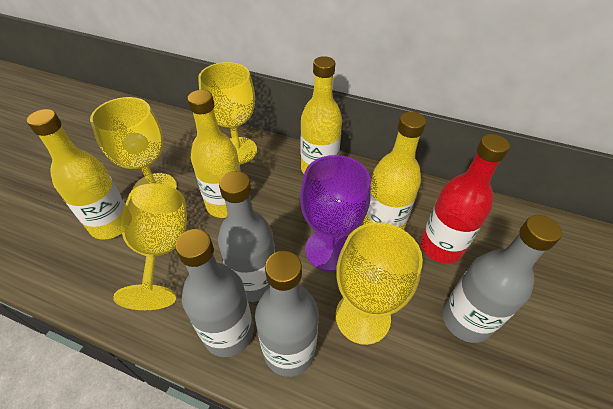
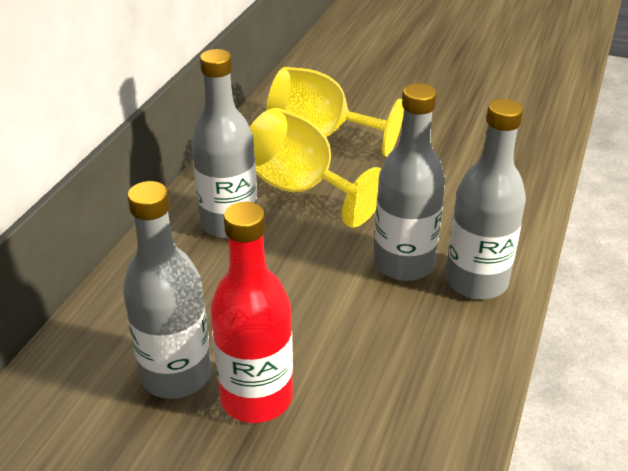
purple goblet: [300,155,371,271] = 1 -> none = 0
yellow bottle: [27,109,125,240] [187,90,241,218] [301,56,342,174] [363,112,426,230] = 4 -> none = 0
yellow goblet: [90,97,177,190] [113,183,187,310] [198,62,257,164] [336,222,423,345] = 4 -> [250,108,381,228] [266,67,404,157] = 2

